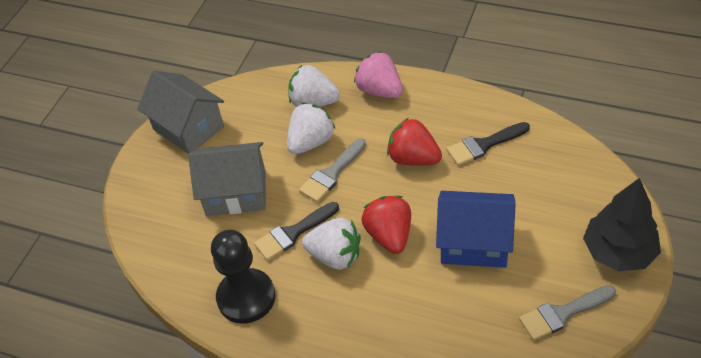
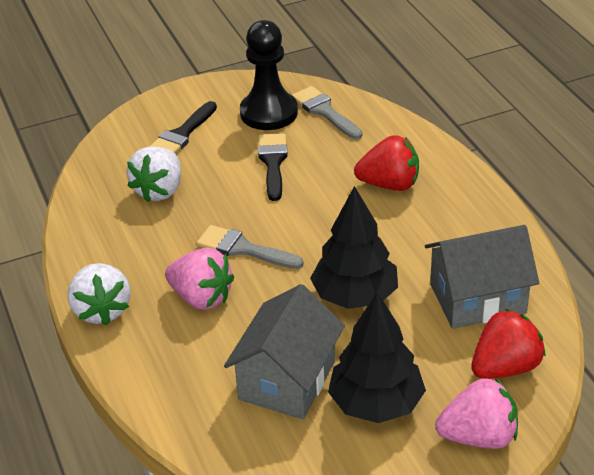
black tree: [583,178,661,272] = 1 -> [310,186,398,309] [328,292,426,423] = 2
blue house: [436,191,516,268] = 1 -> none = 0
pink strawberry: [354,51,403,98] = 1 -> [165,248,234,310] [435,378,518,449] = 2
white strawberry: [287,103,335,154] [288,65,340,107] [302,218,360,270] = 3 -> [68,263,131,325] [127,147,181,202] = 2

